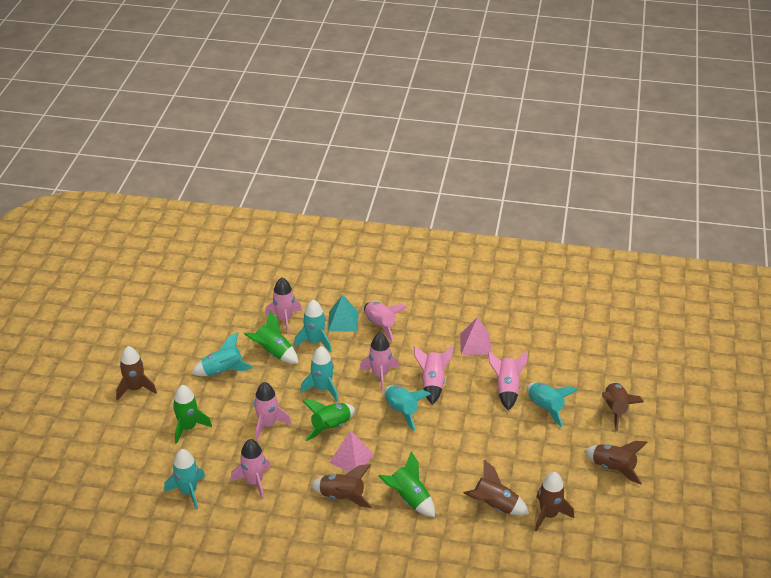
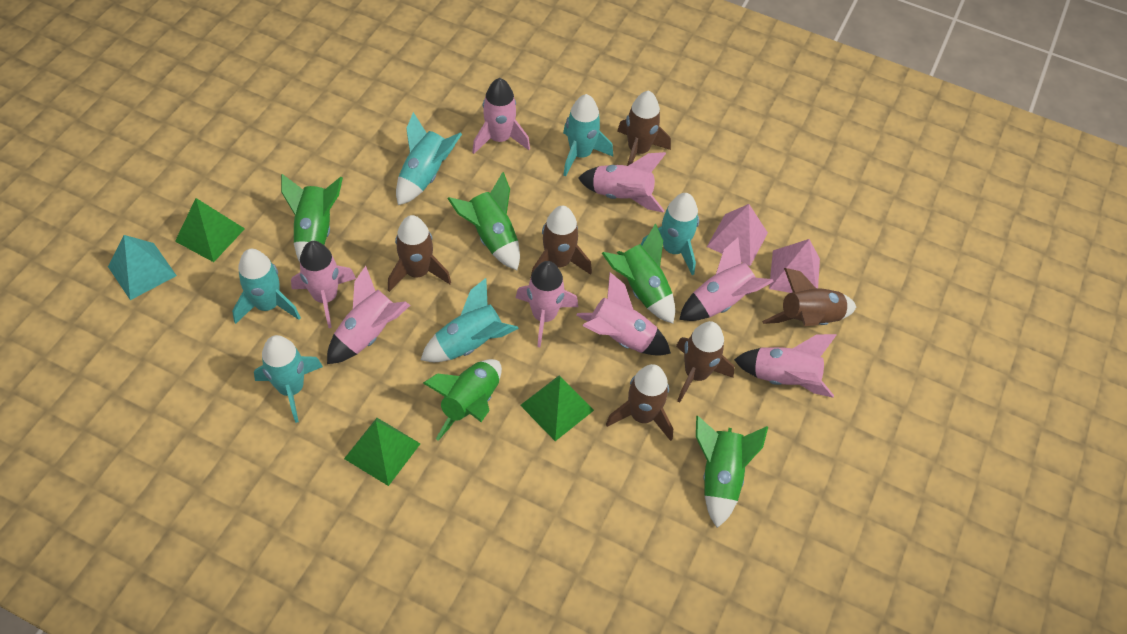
green pyramid: none = 0 -> [175,198,245,262] [344,418,421,486] [520,376,594,441] = 3
green rocket: [173,385,212,444] [244,310,299,364] [302,399,355,441] [379,451,435,517] = 4 -> [281,174,343,262] [423,359,502,441] [447,172,520,270] [602,224,675,324] [696,416,768,528] = 5
pink rocket: [230,439,271,500] [254,382,291,441] [265,278,302,334] [360,333,399,391] [364,302,407,342] [414,345,454,404] [488,351,528,411] = 7 -> [291,241,356,328] [327,266,410,364] [472,78,530,154] [516,261,578,347] [576,272,671,356] [578,152,666,213] [679,238,774,321] [734,334,837,398] = 8

